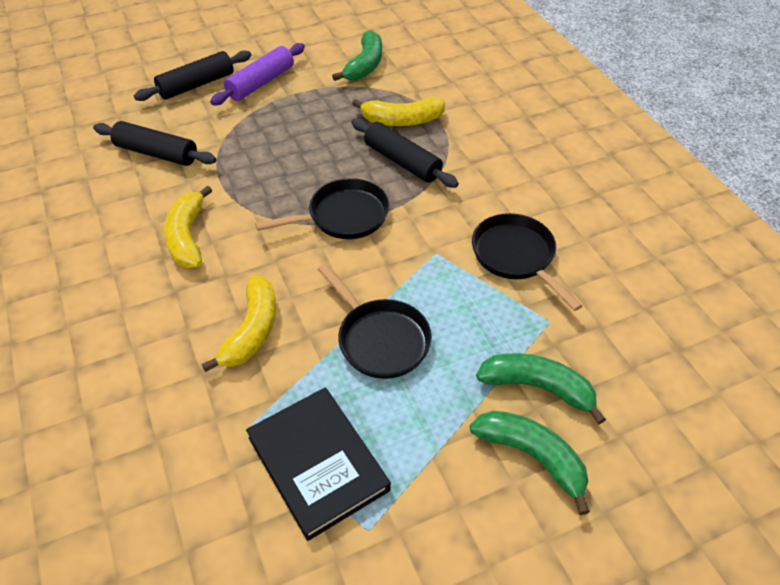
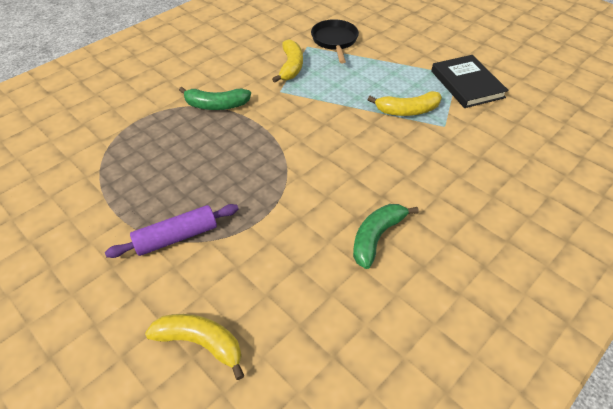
black pan: [255,178,390,239] [318,264,432,379] [472,213,582,311] = 3 -> [311,19,359,63] = 1
black rolling pin: [93,121,216,166] [134,50,251,101] [351,118,459,188] = 3 -> none = 0
green banana: [332,30,382,81] [470,411,590,515] [476,353,606,424] = 3 -> [179,87,251,110] [353,204,419,269] = 2

